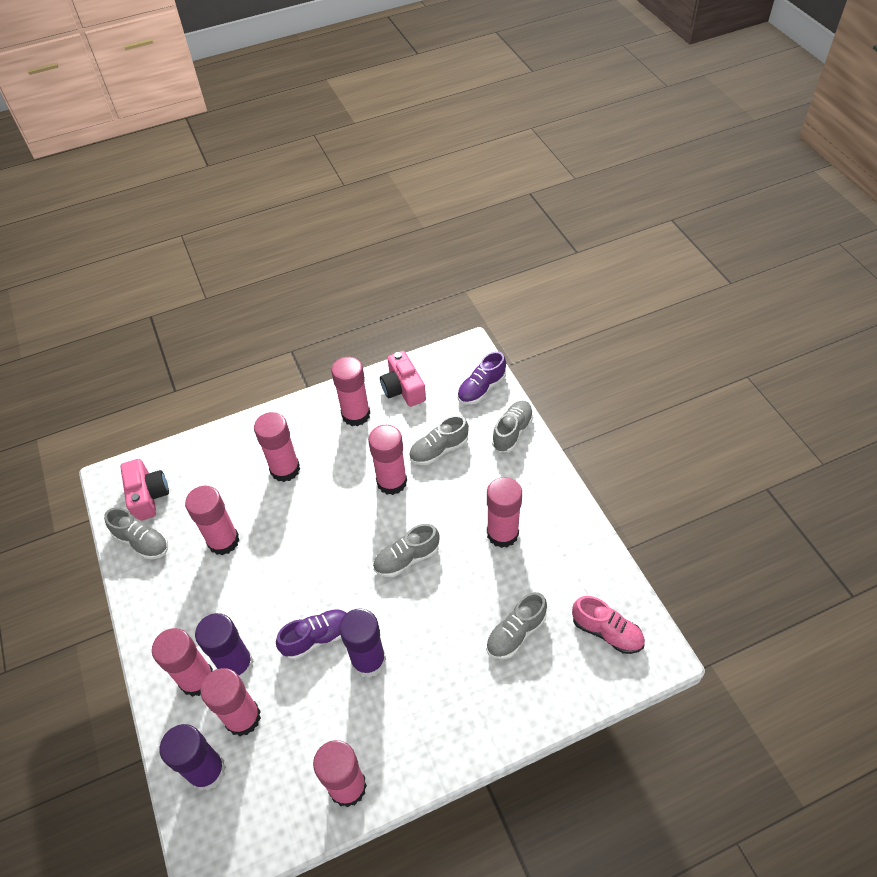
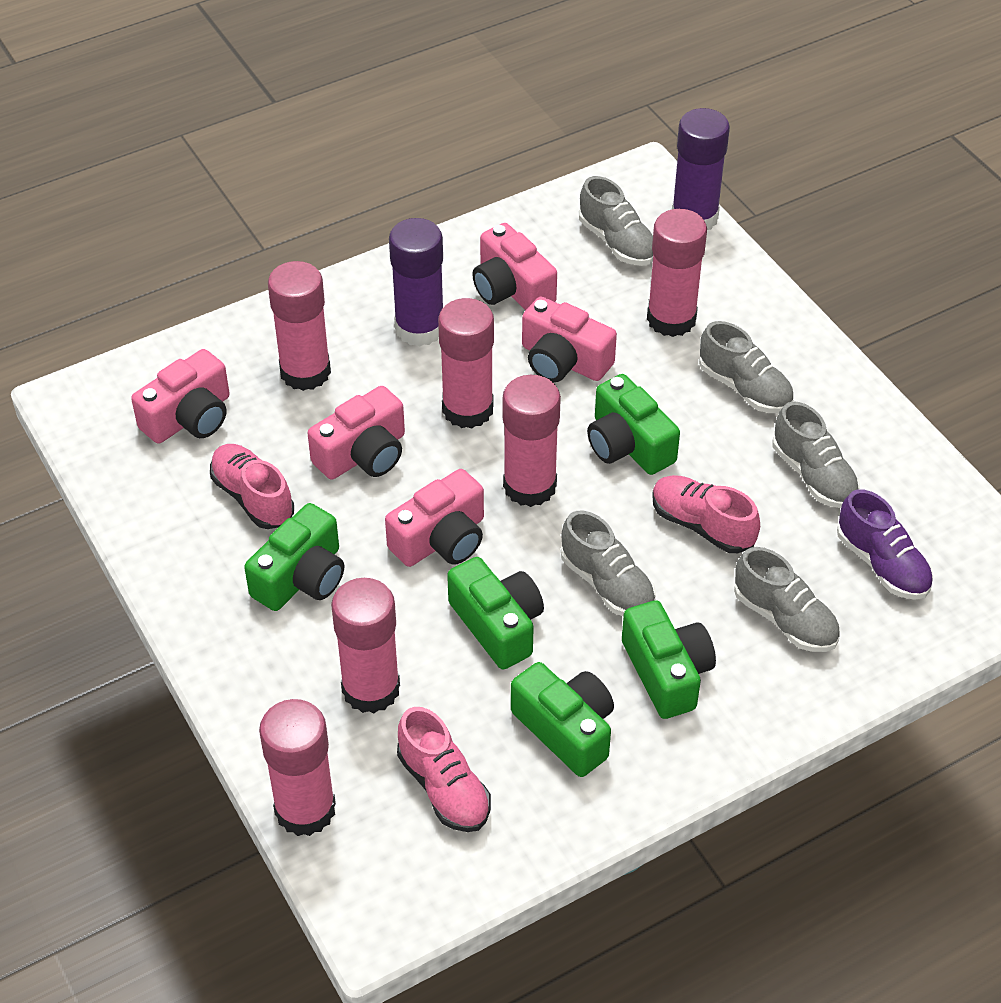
green camera: none = 0 -> [244,503,344,611] [447,557,544,670] [511,662,614,777] [587,374,680,475] [622,600,716,719] = 5
pink camera: [120,459,169,521] [380,351,426,407] = 2 -> [131,349,230,444] [308,386,405,479] [385,469,484,567] [472,223,557,310] [522,297,617,382] = 5
pink glue stick: [152,628,213,697] [185,486,239,555] [200,668,261,736] [254,412,300,482] [313,740,367,807] [331,357,370,426] [368,425,407,495] [487,477,522,548] = 8 -> [259,699,336,836] [268,261,331,391] [331,578,400,713] [438,298,494,429] [503,375,561,507] [647,209,707,337] = 6
pink shoe: [572,596,645,654] = 1 -> [210,444,294,529] [397,707,491,832] [652,475,760,553] = 3
purple glue stick: [160,724,226,791] [195,613,254,679] [339,608,386,678] = 3 -> [389,218,443,347] [672,108,730,230] = 2
purple shoe: [276,609,346,660] [457,351,506,405] = 2 -> [837,489,933,600] = 1

